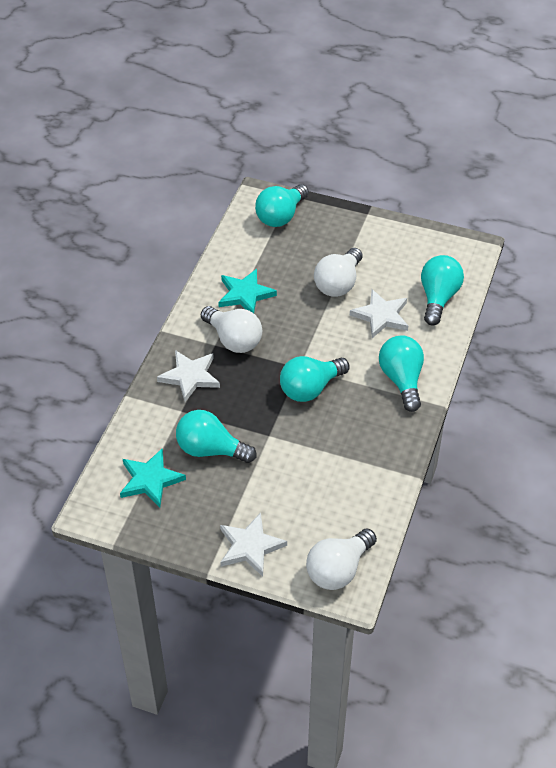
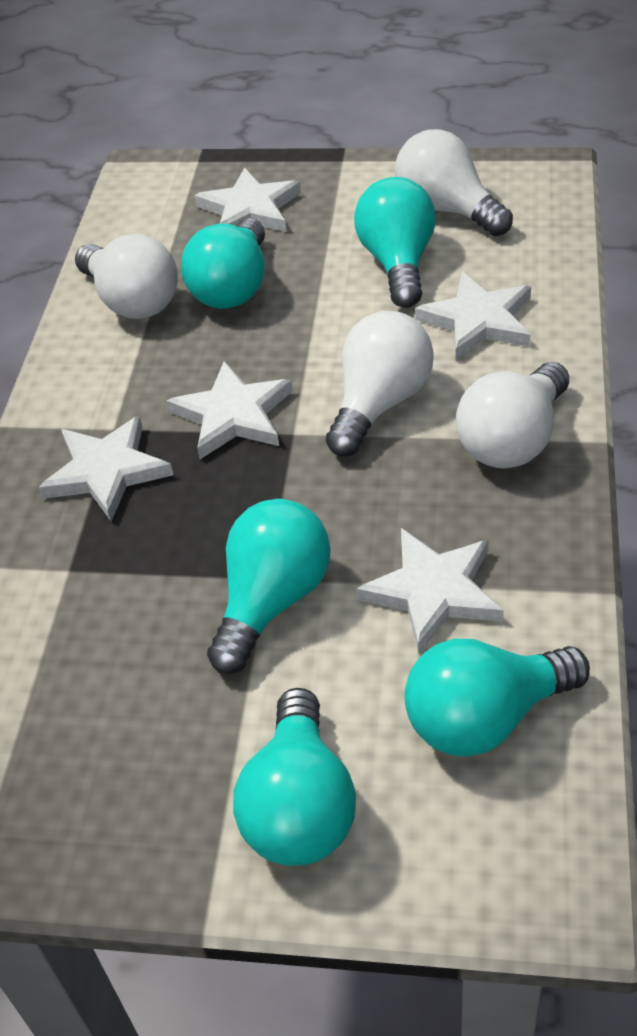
turquoise star: [120,448,186,508] [218,269,277,313] = 2 -> none = 0
white light bulb: [201,306,262,353] [306,529,377,590] [314,248,363,297] = 3 -> [75,234,178,319] [326,311,434,457] [395,129,513,236] [456,362,569,469] = 4
white star: [157,350,220,402] [220,513,287,577] [350,289,408,338] = 3 -> [38,416,173,521] [167,361,293,459] [194,167,301,232] [356,528,504,653] [415,272,531,360] = 5

